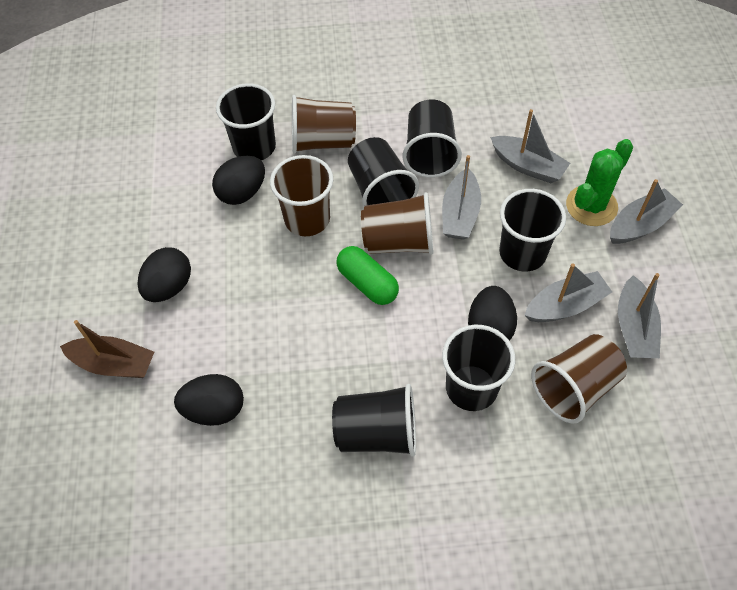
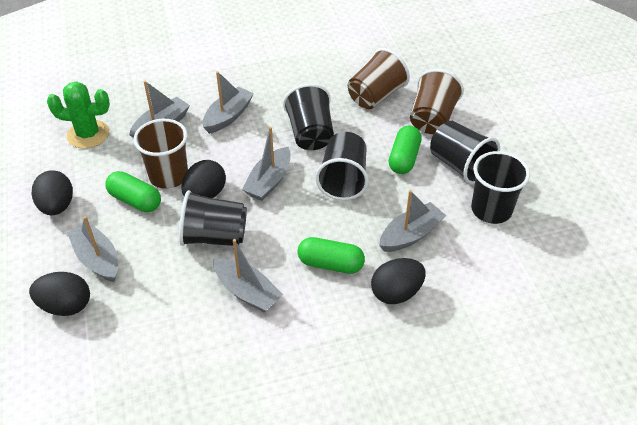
black cup: [216,83,276,160] [332,384,416,457] [348,137,419,207] [403,99,462,178] [442,325,515,411] [499,189,566,272] = 6 -> [179,190,247,246] [283,84,334,150] [315,132,369,200] [430,121,500,184] [471,151,530,224] = 5
brown boat: [60,320,154,378] = 1 -> none = 0
brown cup: [270,155,333,236] [292,95,356,154] [361,192,433,255] [531,334,627,424] = 4 -> [134,119,188,189] [348,48,410,109] [410,69,464,134] = 3
green capsule: [336,246,399,305] = 1 -> [105,171,161,212] [297,237,365,274] [389,125,422,174] = 3
grey boat: [442,155,481,240] [490,109,570,183] [525,264,612,322] [610,179,683,244] [618,273,661,358] = 5 -> [67,216,118,282] [129,80,190,139] [203,71,254,134] [213,239,283,312] [242,127,291,201] [379,190,446,252] = 6

